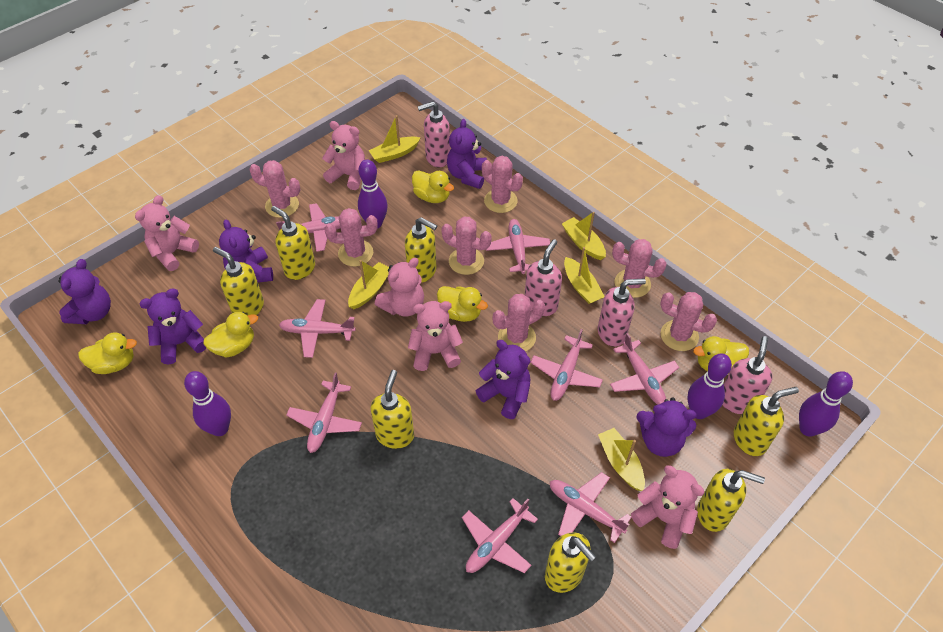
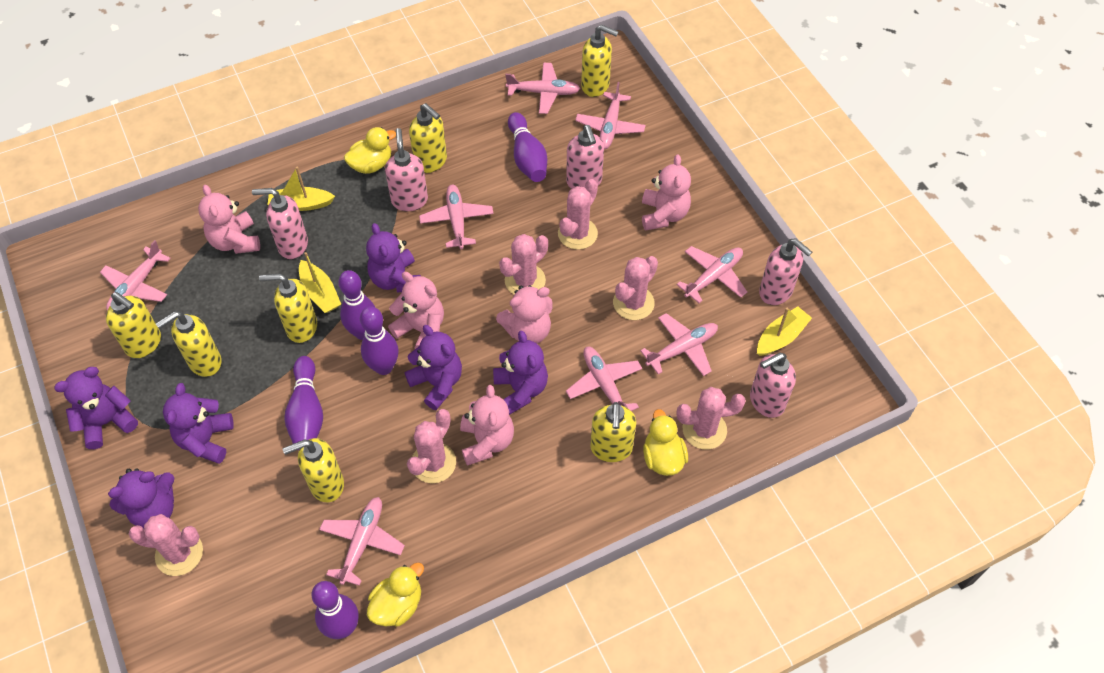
pink cactus: [249,160,300,218] [324,208,378,267] [441,217,492,275] [482,156,523,213] [492,294,545,352] [612,239,667,298] [660,292,717,351] = 7 -> [129,514,203,576] [407,409,456,483] [499,234,548,294] [558,179,598,250] [613,256,658,320] [677,387,746,450] = 6
pink soap dispenser: [418,101,450,167] [525,239,562,316] [598,278,646,347] [723,336,772,414] = 4 -> [252,188,308,259] [385,128,428,211] [566,125,604,189] [750,353,796,418] [759,239,812,305] = 5
purple bowling pin: [184,371,231,436] [358,159,388,229] [687,354,732,419] [799,371,853,437] = 4 -> [284,356,323,450] [311,581,359,639] [338,270,375,340] [360,306,399,375] [508,112,547,182] = 5
yellow boat: [348,260,389,309] [369,115,421,163] [562,212,606,260] [564,247,604,304] [598,428,645,491] = 5 -> [268,167,335,211] [299,252,341,313] [757,306,812,356] = 3
yellow duck: [78,332,137,374] [203,312,258,357] [412,170,454,203] [437,286,488,322] [693,336,749,371] = 5 -> [344,127,396,174] [367,562,424,626] [643,409,688,476] = 3

